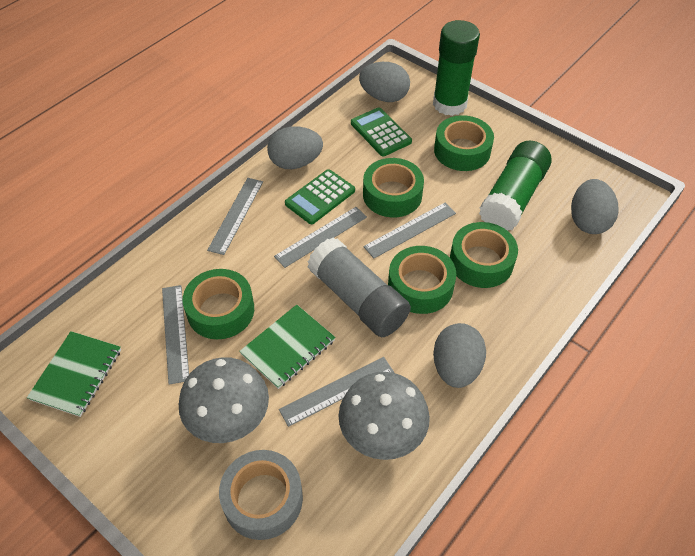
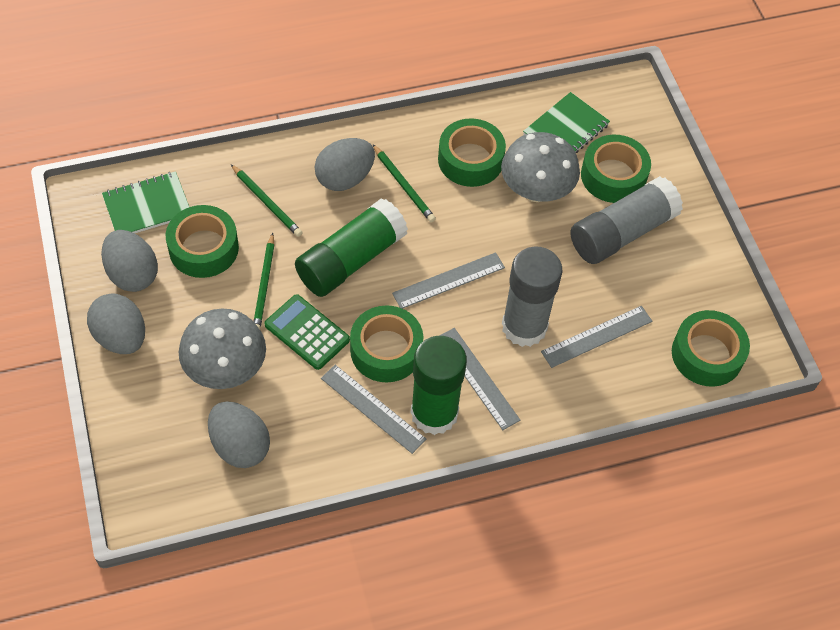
green calculator: [285,169,355,224] [351,107,412,156] = 2 -> [265,294,350,370] = 1
green pencil: none = 0 -> [231,164,303,237] [254,233,274,329] [373,145,436,222] = 3
grey glue stick: [308,238,411,337] = 1 -> [502,246,562,347] [570,176,683,264] = 2
grey ruler: [162,285,189,385] [207,178,263,255] [274,207,367,268] [279,357,394,427] [363,203,456,258] = 5 -> [321,365,426,454] [392,252,505,309] [439,328,520,430] [541,306,652,368] = 4
grey tape: [219,450,303,540] = 1 -> none = 0

